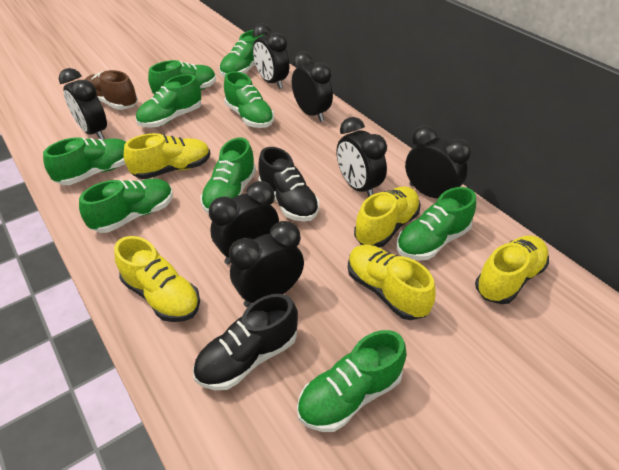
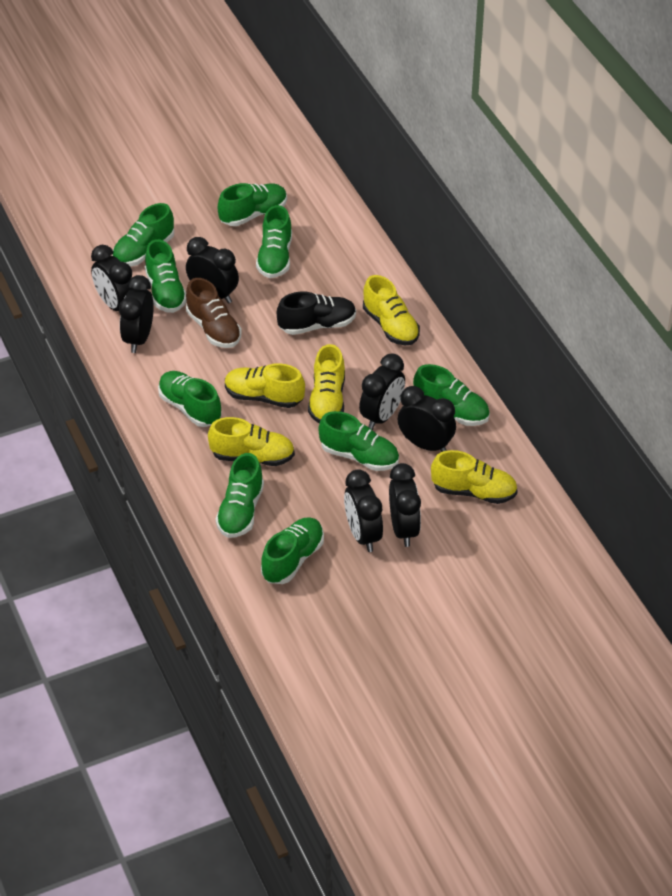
black shoe: [193,294,298,390] [258,147,319,222] = 2 -> [277,291,356,335] = 1

